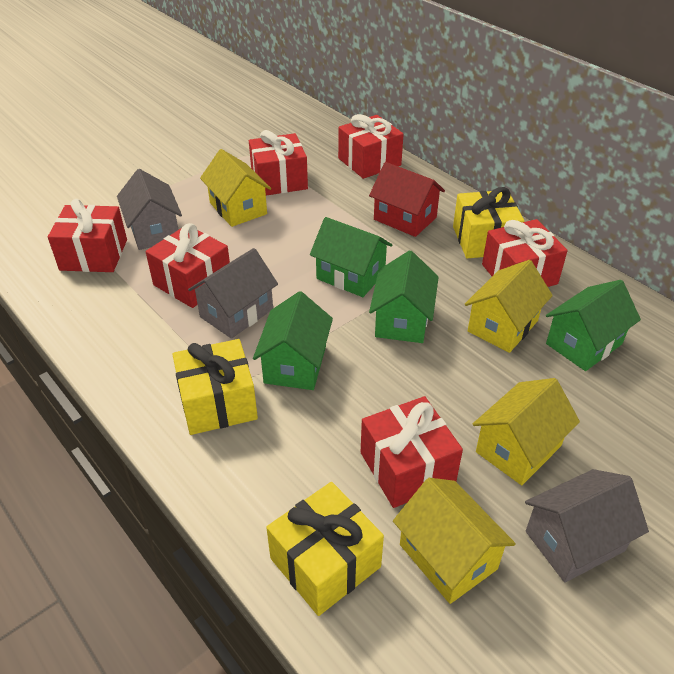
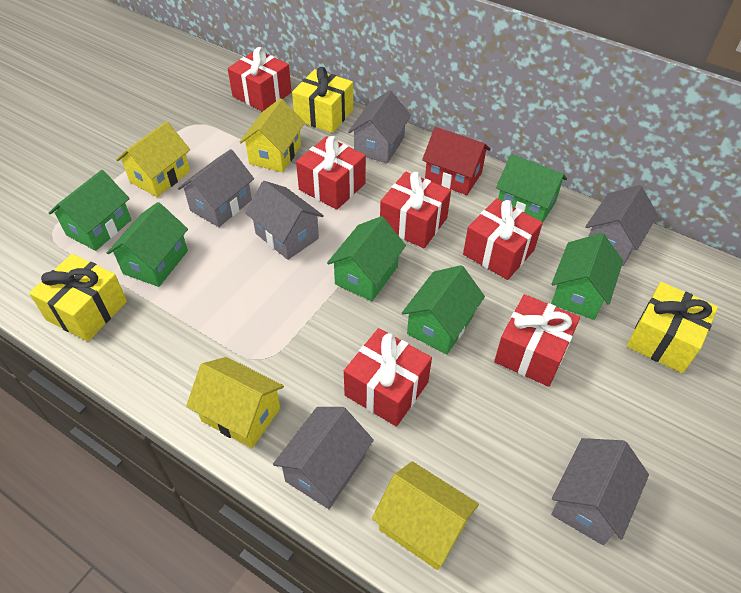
green house: [253,291,333,390] [310,217,392,297] [369,250,439,343] [546,280,641,371] = 4 -> [49,170,131,251] [107,202,188,287] [327,216,406,301] [402,265,485,355] [496,154,567,222] [551,233,623,320] = 6
grey house: [117,169,182,250] [188,248,278,339] [525,469,649,583] = 3 -> [178,149,254,227] [245,181,324,260] [273,407,374,509] [348,90,411,164] [551,438,649,545] [586,185,658,266] = 6

